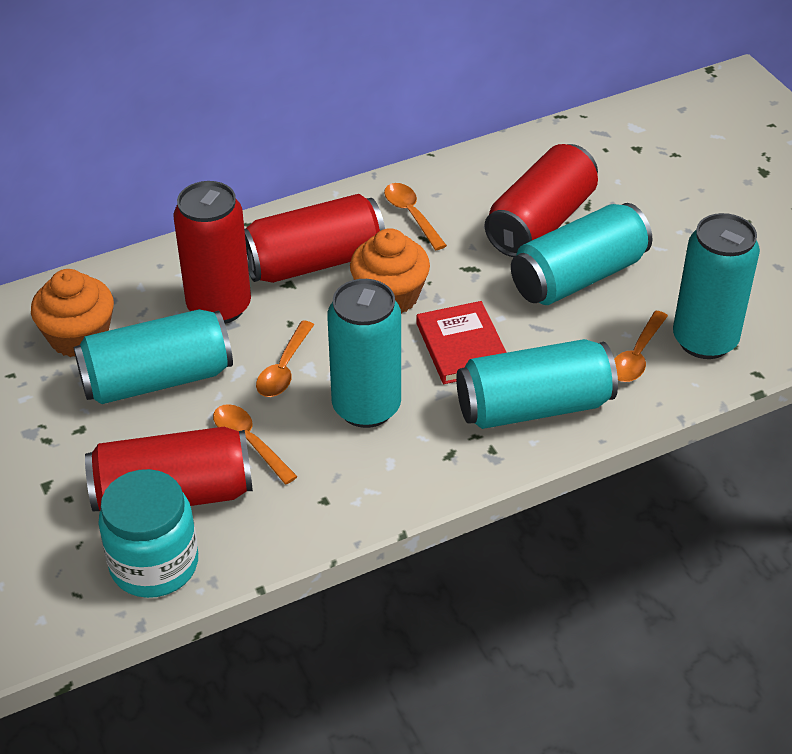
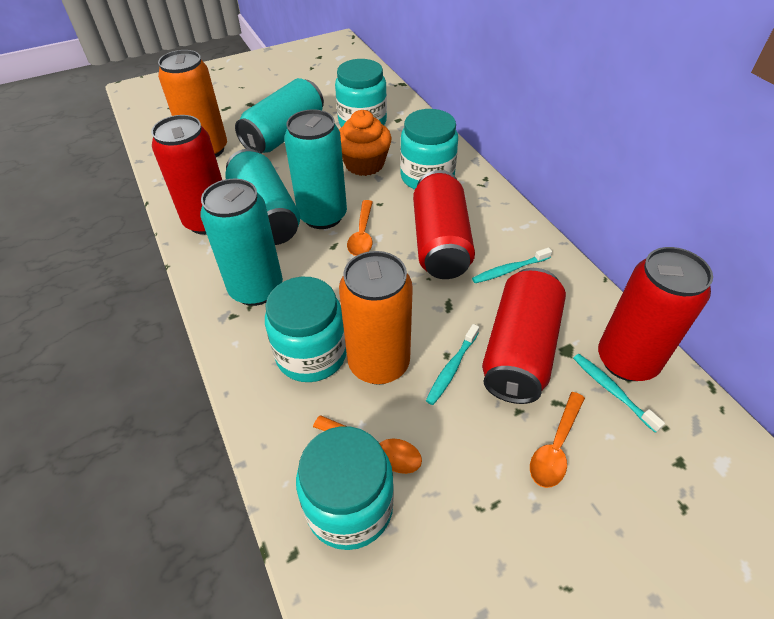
orange can: none = 0 -> [158,50,227,157] [339,251,413,385] = 2
orange cupcake: [31,269,114,357] [350,228,430,313] = 2 -> [339,110,392,176] = 1
orange spoon: [213,404,298,484] [256,321,314,397] [384,183,447,250] [614,311,668,382] = 4 -> [313,415,422,474] [347,200,373,256] [530,392,585,488] = 3
red book: [416,301,507,384] = 1 -> none = 0
turquoise can: [74,309,233,404] [327,279,401,428] [456,339,618,429] [511,203,652,305] [673,213,760,359] = 5 -> [200,179,283,306] [225,149,300,245] [235,78,324,154] [284,109,347,229] = 4
turquoise jar: [98,469,198,598] = 1 -> [265,277,347,382] [296,426,394,550] [335,59,387,127] [400,109,458,190] = 4
turquoise toothbrush: none = 0 -> [426,324,479,405] [472,247,552,283] [573,354,665,433] = 3

